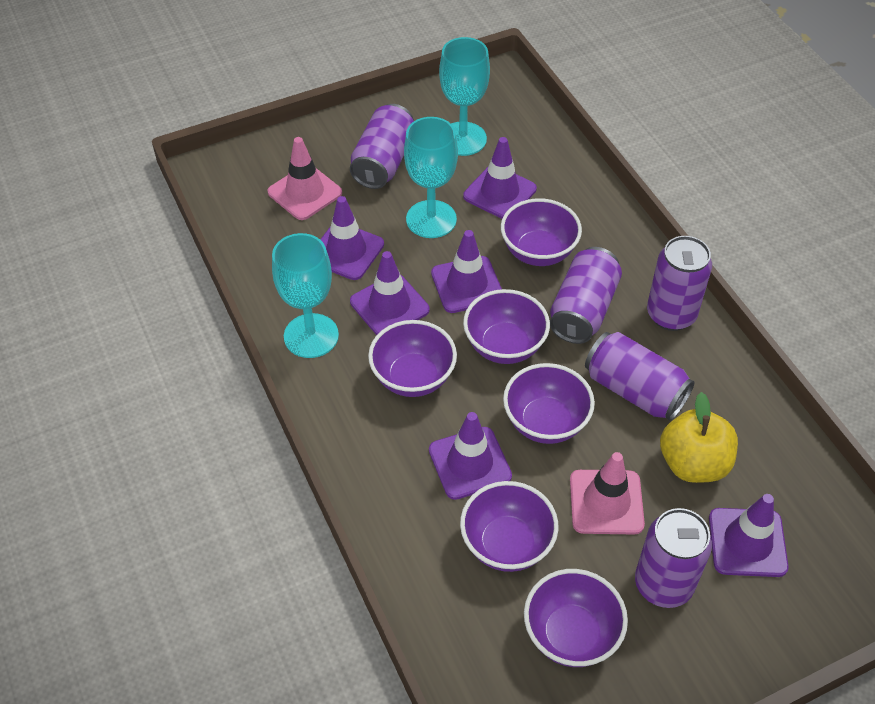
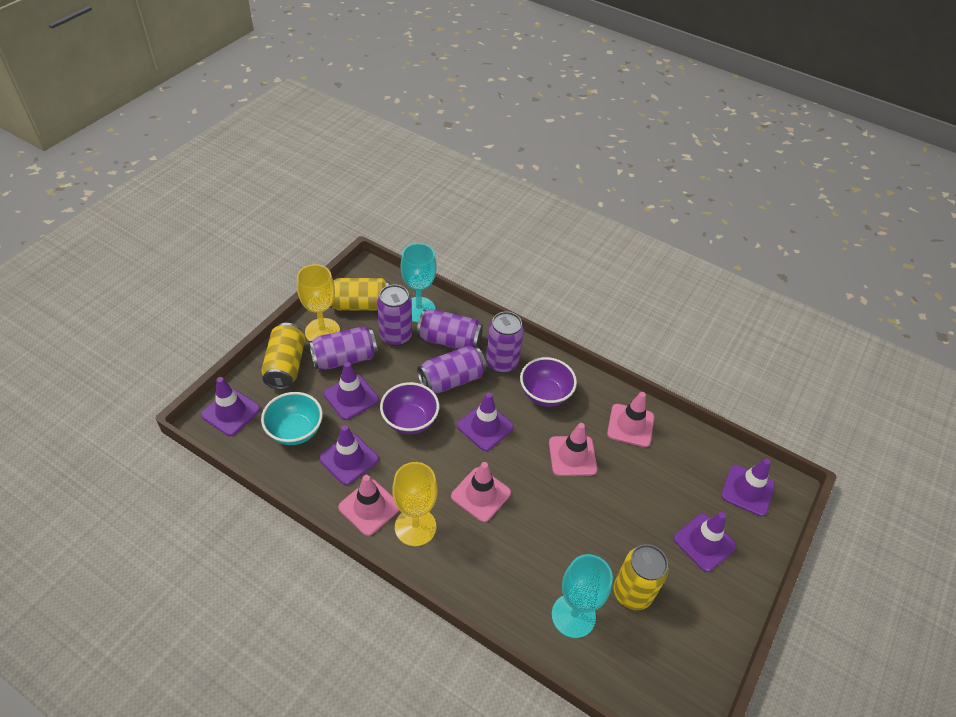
pink traffic cone: [268,137,342,220] [570,452,645,535] = 2 -> [338,475,399,536] [451,462,511,522] [549,423,597,476] [607,392,654,447] = 4
purple bowl: [368,320,457,397] [460,481,558,572] [463,289,550,364] [501,198,582,266] [503,363,595,444] [524,569,628,667] = 6 -> [380,382,439,434] [520,357,577,407] = 2
turquoise bowl: none = 0 -> [261,392,323,445] = 1
turquoise goblet: [272,233,339,358] [404,117,458,238] [439,37,490,156] = 3 -> [401,243,436,322] [552,554,613,638] = 2
yellow apple: [660,392,738,483] = 1 -> none = 0
yellow can: none = 0 -> [261,323,305,390] [330,278,389,310] [614,544,669,610] = 3
yellow goblet: none = 0 -> [297,264,340,341] [392,462,437,546] = 2

